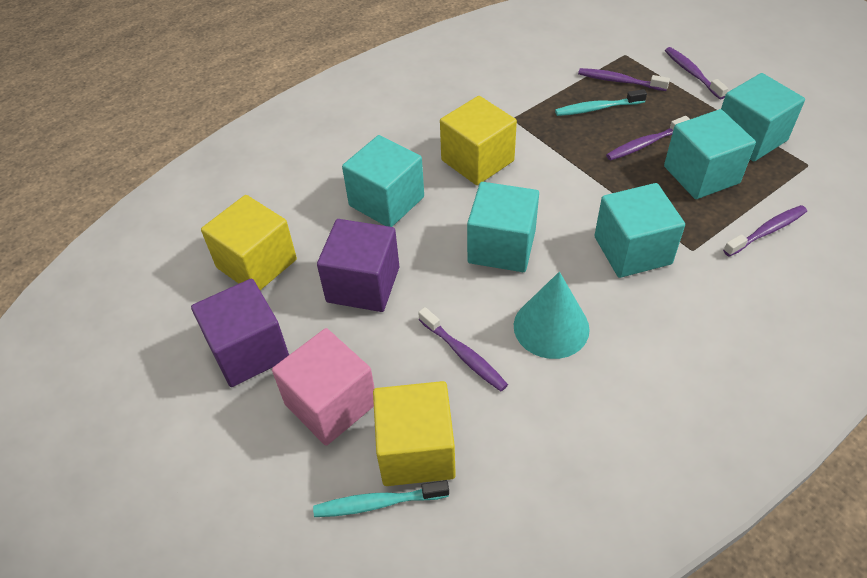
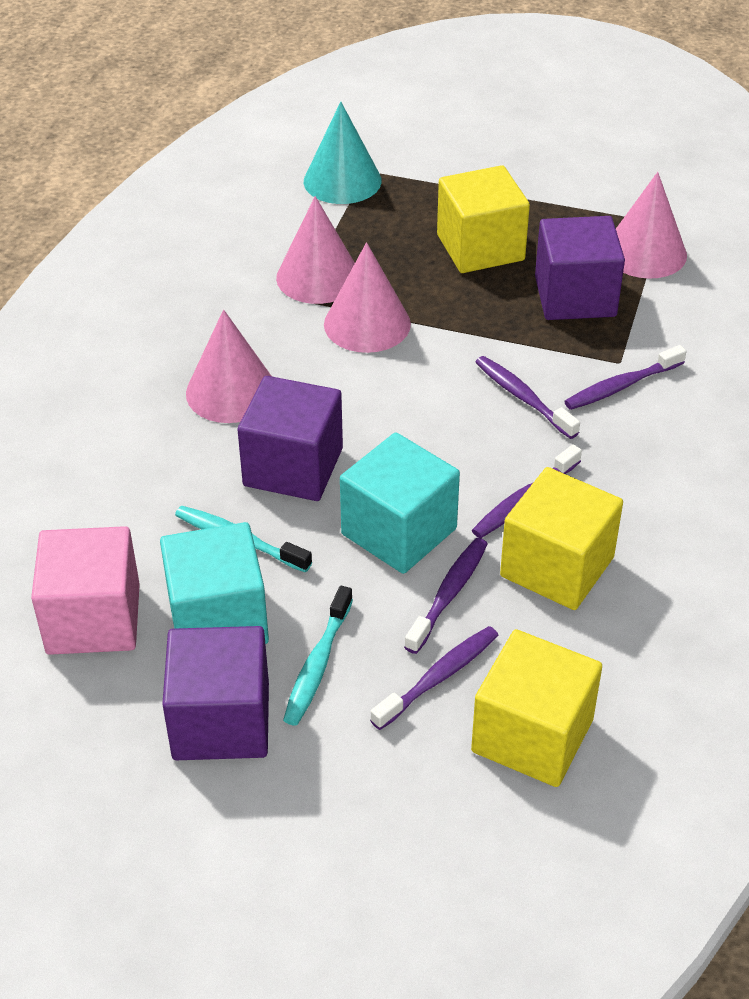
pink cone: none = 0 -> [186,310,271,423] [276,196,355,304] [324,242,411,353] [616,172,687,279] = 4
purple cube: [191,279,289,387] [317,219,399,312] = 2 -> [162,626,269,760] [238,376,343,501] [535,216,625,320] = 3
turquoise cube: [342,135,424,227] [467,182,539,272] [594,183,685,278] [664,109,756,199] [721,73,805,162] = 5 -> [160,522,269,644] [340,432,460,574] = 2

